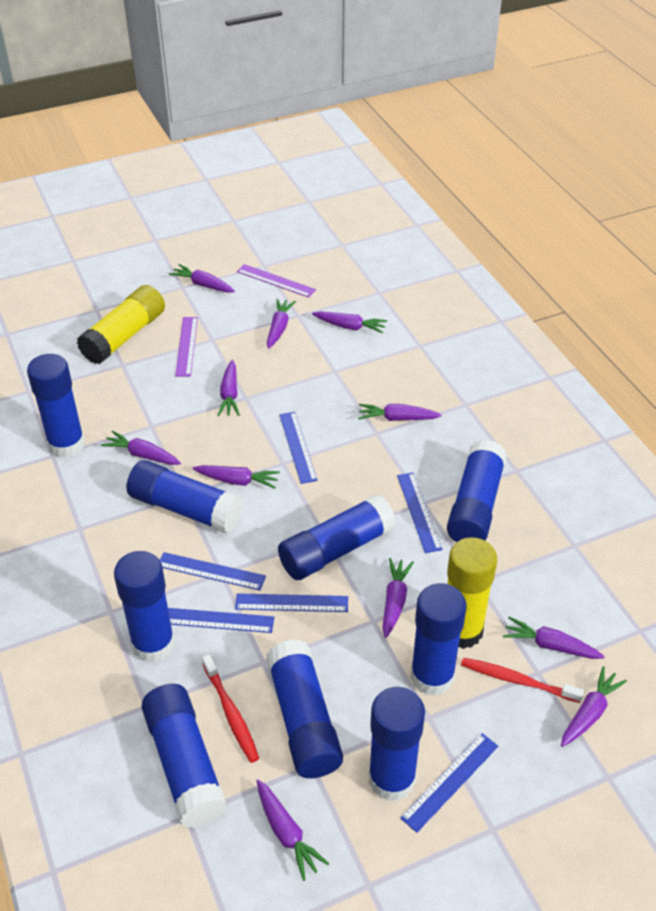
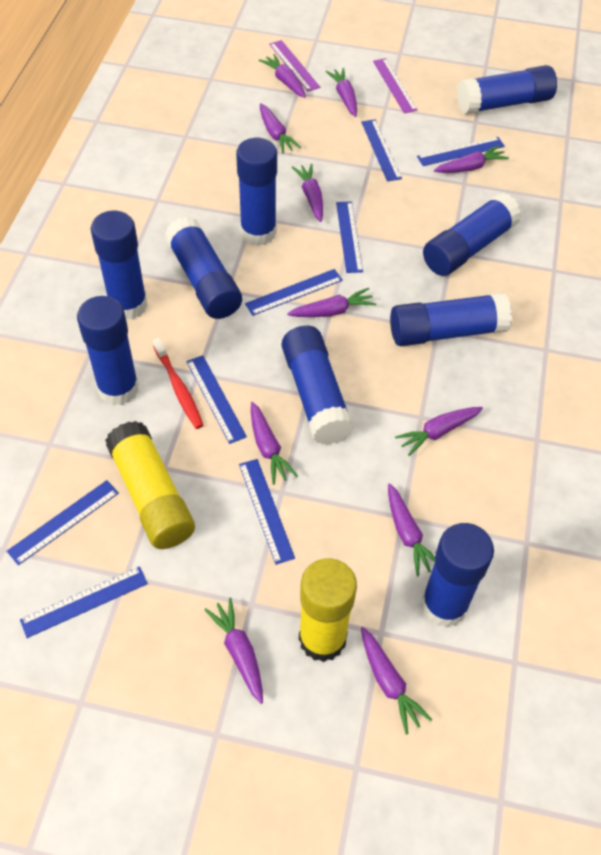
blue ruler: [160,552,266,590] [168,608,274,633] [235,593,348,612] [279,412,318,484] [397,472,442,553] [400,733,498,833] = 6 -> [7,480,119,565] [20,566,148,638] [186,355,247,444] [239,459,295,565] [245,269,343,316] [336,201,363,273] [361,119,402,182] [417,137,505,166] = 8
red toothbrush: [202,654,259,763] [461,658,584,703] = 2 -> [153,338,203,429] = 1

